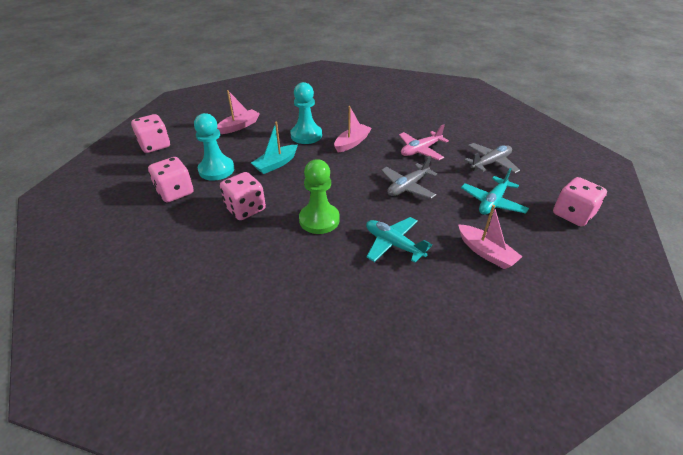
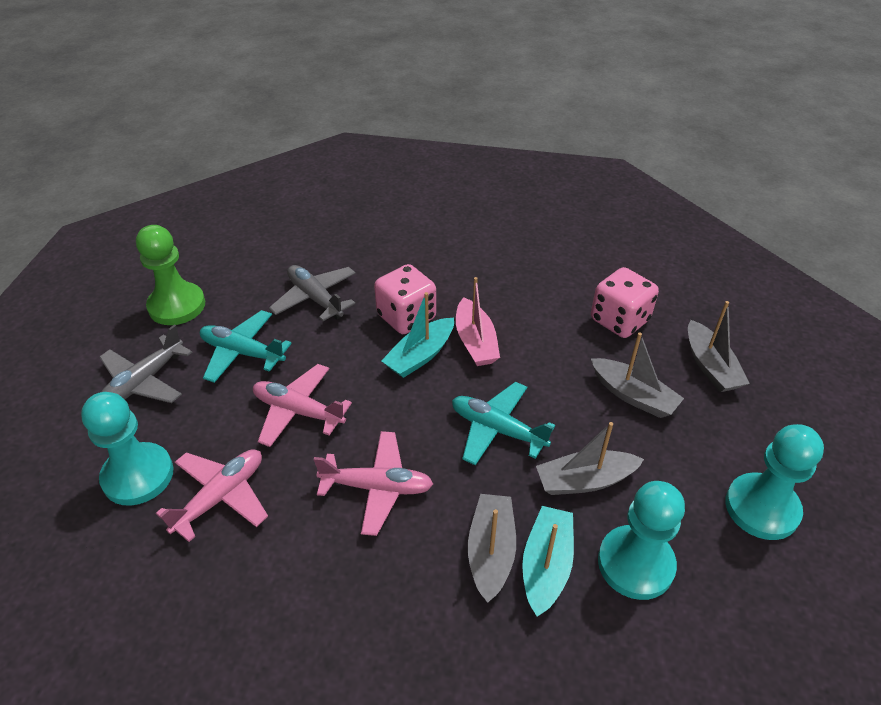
grey boat: none = 0 -> [468,494,516,603] [536,422,644,495] [591,332,684,418] [688,301,750,392] = 4
pink boat: [217,90,260,134] [334,106,372,153] [458,205,523,269] = 3 -> [456,277,500,366] = 1
pink dice: [131,114,170,153] [148,157,194,202] [220,172,266,220] [553,177,607,227] = 4 -> [374,264,436,334] [591,267,659,338] = 2
pink plane: [399,124,449,160] = 1 -> [156,449,268,542] [253,364,352,447] [314,431,433,536] = 3
turquoise boat: [251,122,298,174] = 1 -> [381,292,454,378] [522,506,574,616] = 2
turquoise pawn: [194,113,235,181] [290,82,322,144] = 2 -> [81,392,174,506] [598,481,685,600] [725,424,824,540] = 3

